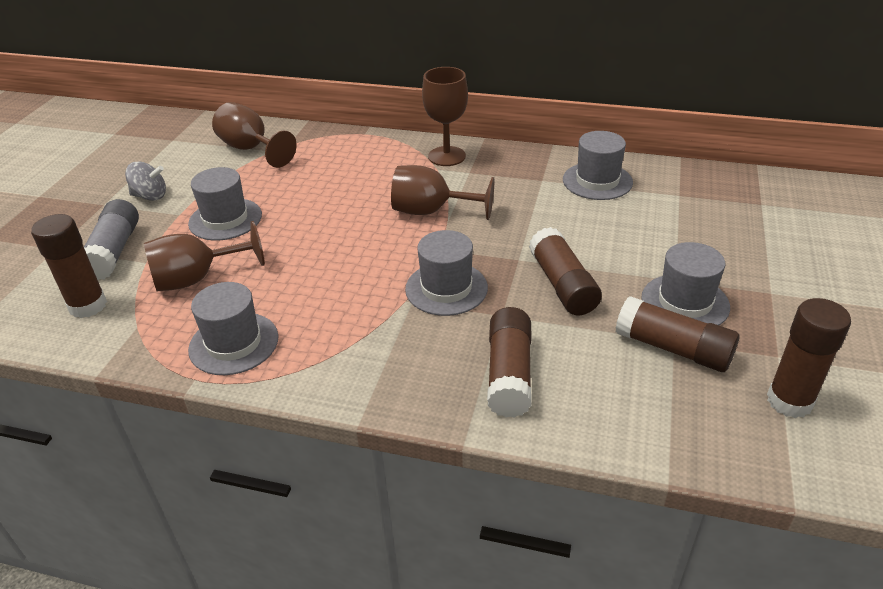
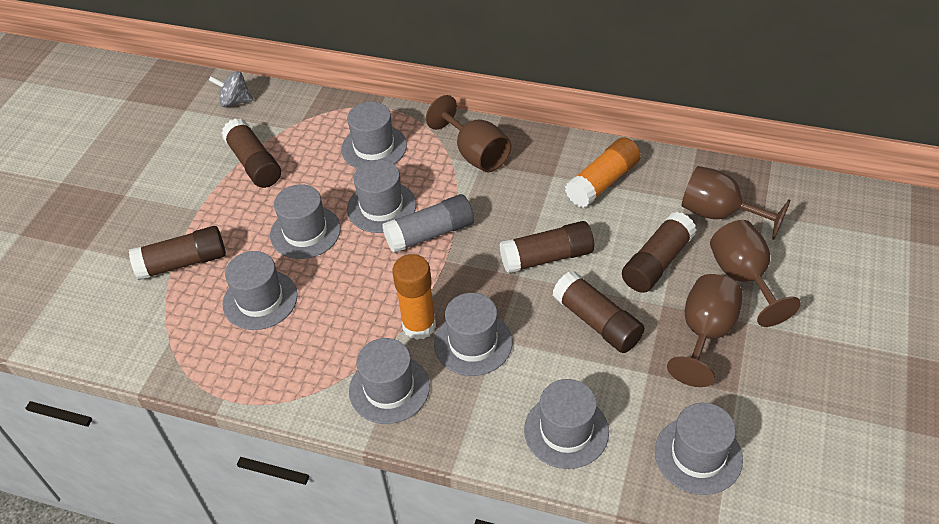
grey hat: [188,167,262,240] [188,282,278,375] [405,230,488,316] [563,131,633,200] [642,242,730,325] = 5 -> [223,251,298,330] [270,184,341,259] [341,102,407,168] [347,160,416,233] [349,338,430,424] [434,293,512,376] [524,379,609,469] [655,403,743,495] = 8
orange glue stick: none = 0 -> [392,254,436,340] [565,137,641,208] = 2

